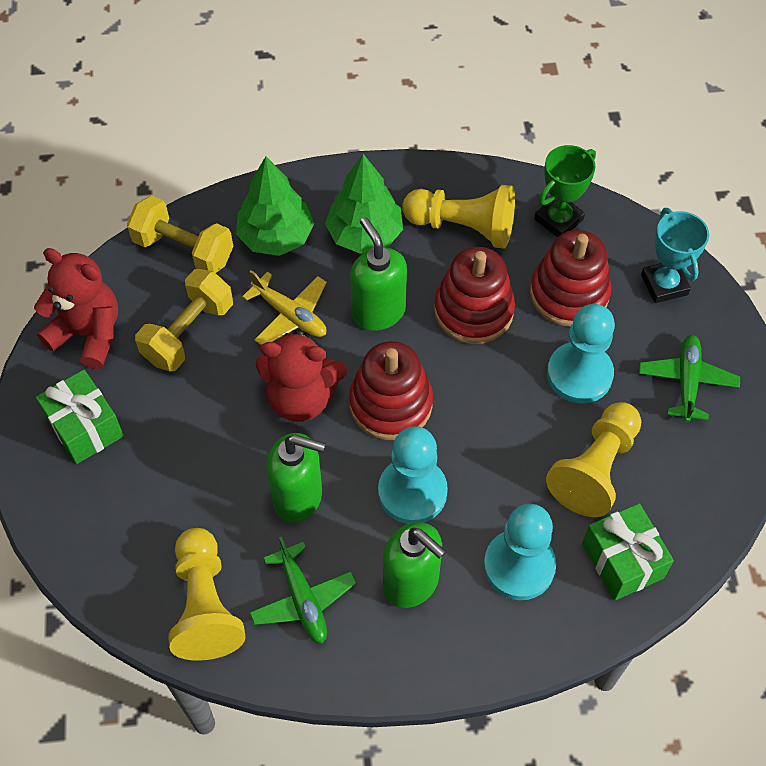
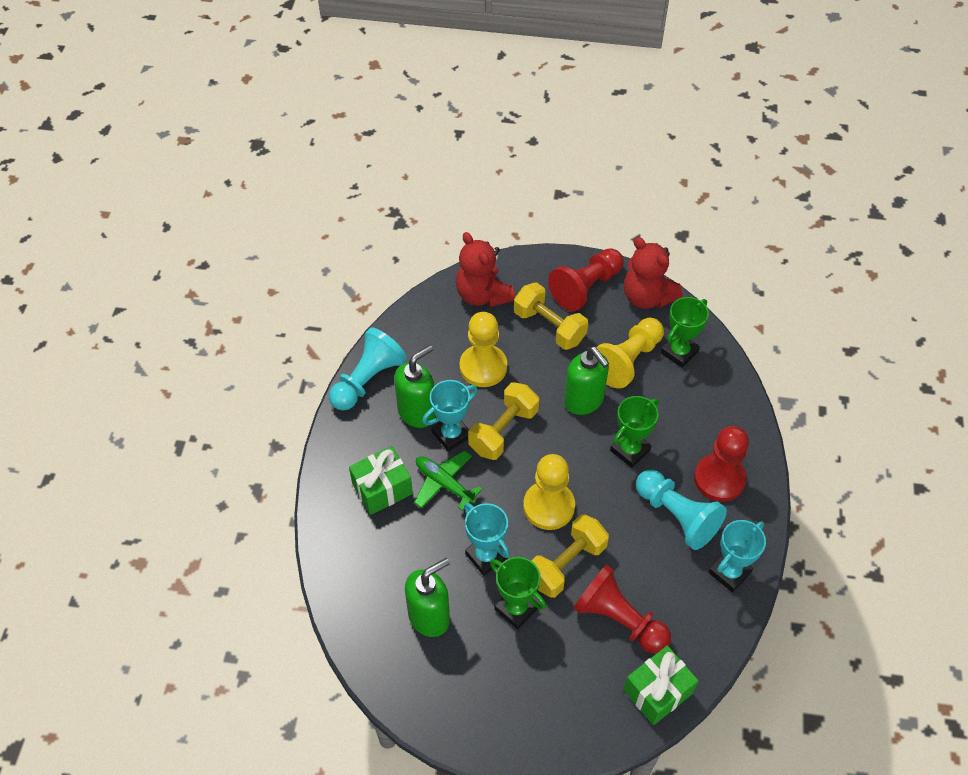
green plane: [249,537,356,644] [639,335,740,423] = 2 -> [414,451,483,511] = 1
green tree: [236,157,314,256] [325,154,403,254] = 2 -> none = 0
green trophy: [535,145,596,237] = 1 -> [490,557,546,630] [610,396,659,468] [661,297,709,368] = 3
red pawn: none = 0 -> [548,248,624,311] [573,564,671,654] [694,426,749,502] = 3
red stacking toy: [349,341,433,440] [434,247,515,344] [530,230,612,327] = 3 -> none = 0
turquoise pawn: [378,426,448,524] [484,504,556,600] [547,304,615,404] = 3 -> [329,327,407,411] [636,470,727,550] = 2
turquoise trophy: [641,208,709,303] = 1 -> [422,380,478,452] [464,503,510,576] [708,520,766,593] = 3
yellow dumbbell: [127,196,234,273] [135,269,233,371] = 2 -> [468,382,539,460] [514,282,588,350] [531,514,609,598] = 3
yellow plane: [242,270,327,345] = 1 -> none = 0

